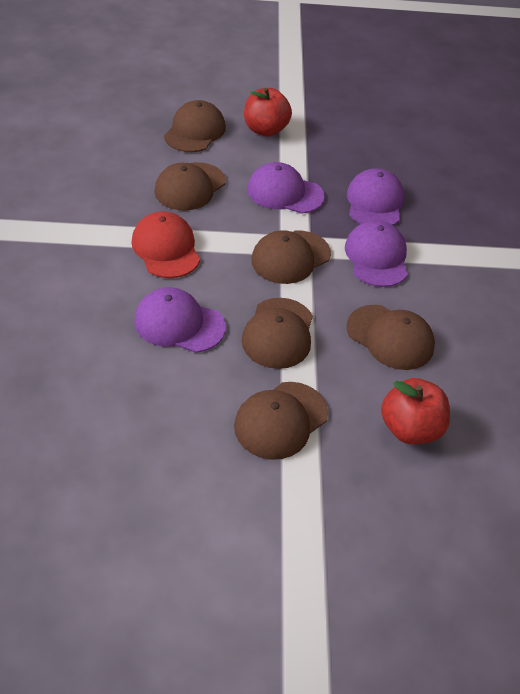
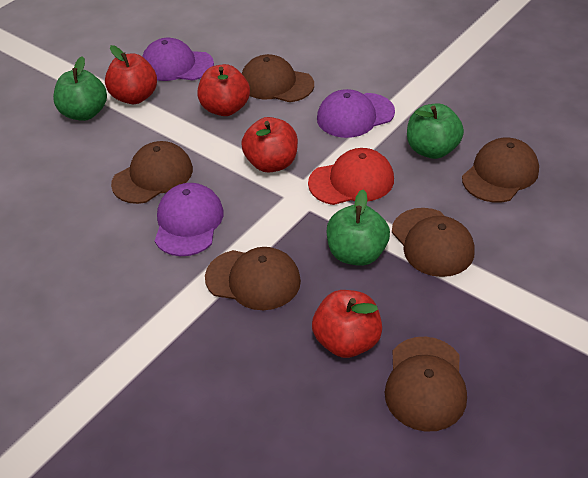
green apple: none = 0 -> [53,57,107,121] [327,190,390,266] [407,103,464,159] = 3
purple cap: [134,287,226,353] [247,162,325,214] [345,220,408,287] [347,168,405,225] = 4 -> [142,38,214,81] [155,183,224,256] [317,89,395,138] = 3
red apple: [244,88,292,137] [381,378,450,444] = 2 -> [105,45,157,104] [197,64,250,116] [241,117,298,173] [312,290,382,358] = 4

